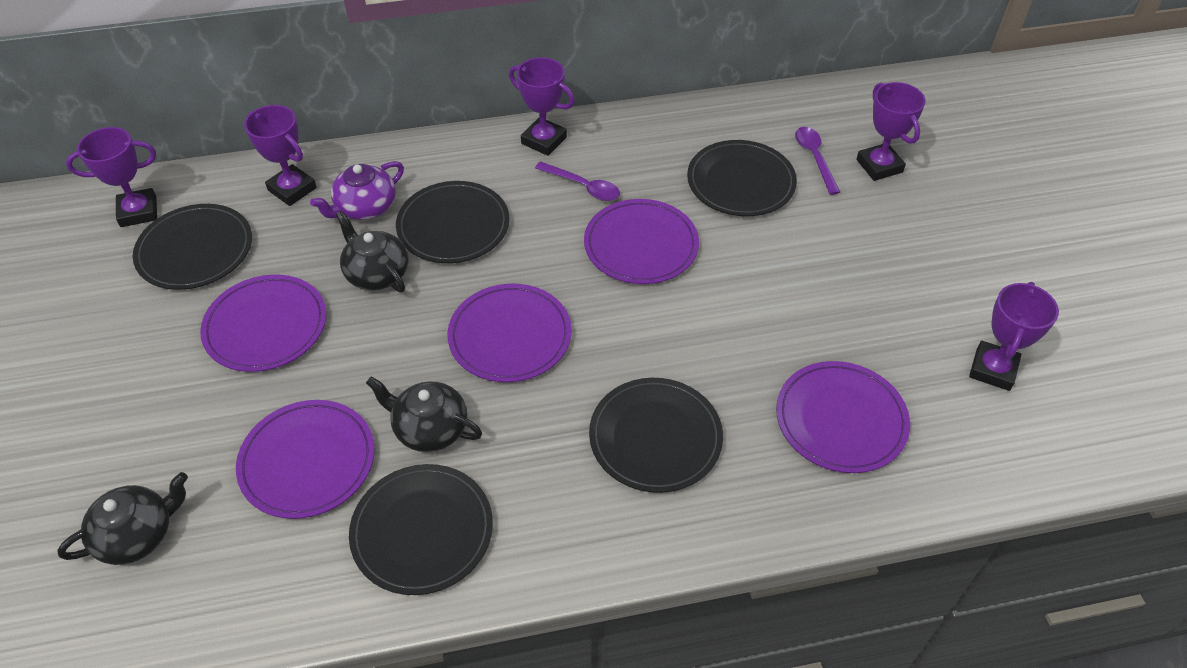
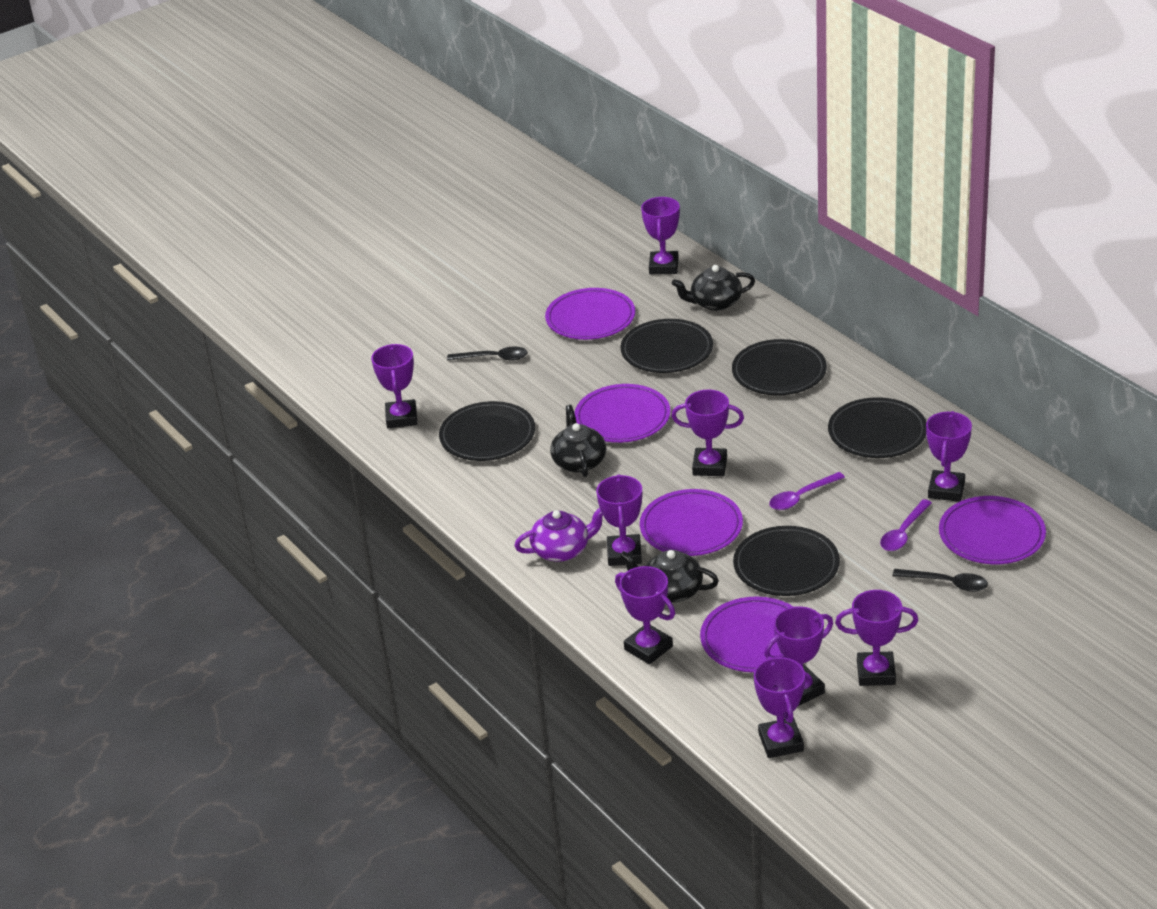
black spoon: none = 0 -> [447,346,528,361] [892,569,988,592] = 2
purple trophy: [66,127,157,227] [244,105,317,206] [509,57,575,156] [856,82,926,181] [969,282,1059,391] = 5 -> [371,344,417,428] [596,474,642,566] [615,566,675,664] [641,197,680,274] [671,390,744,476] [754,656,805,758] [764,606,833,706] [835,590,918,686] [926,411,972,502] = 9

